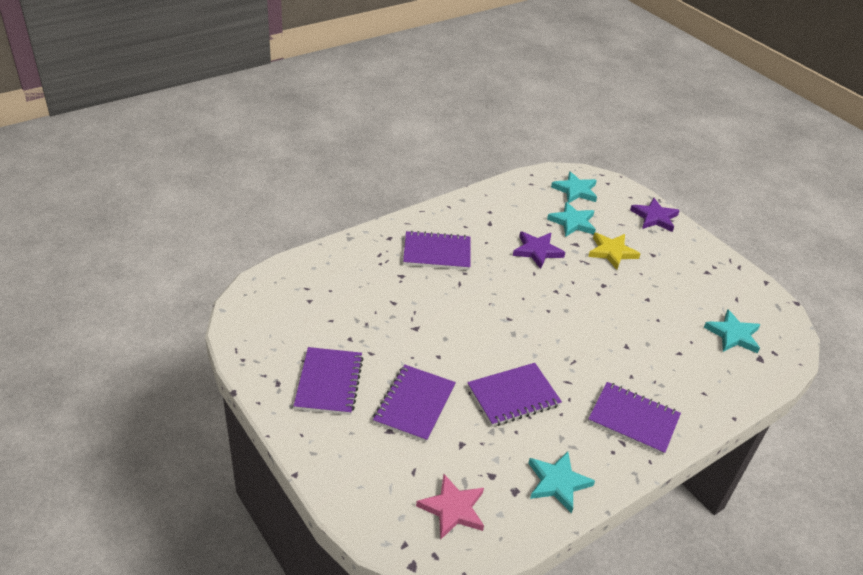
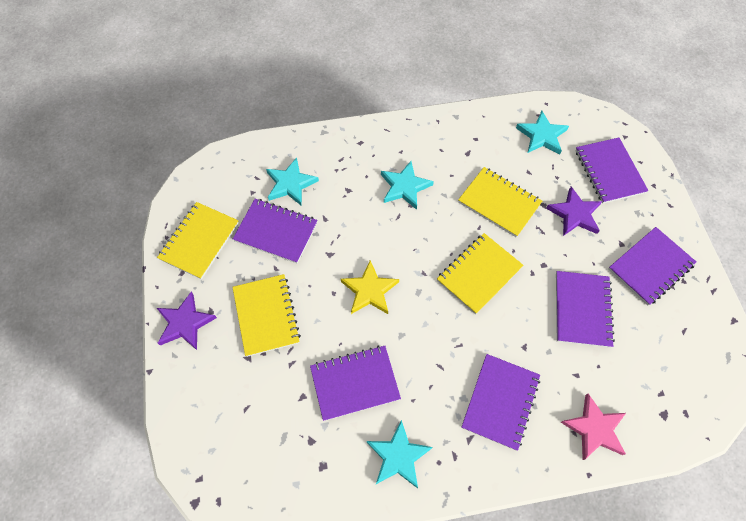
purple notebook: [294,347,363,415] [373,365,456,442] [403,231,471,270] [467,363,562,427] [588,382,681,455] = 5 -> [233,199,318,264] [310,346,401,421] [462,354,540,451] [556,271,615,348] [575,138,649,204] [608,227,696,306] = 6
yellow notebook: none = 0 -> [157,202,239,279] [232,274,301,357] [437,233,524,315] [458,167,542,237] = 4

